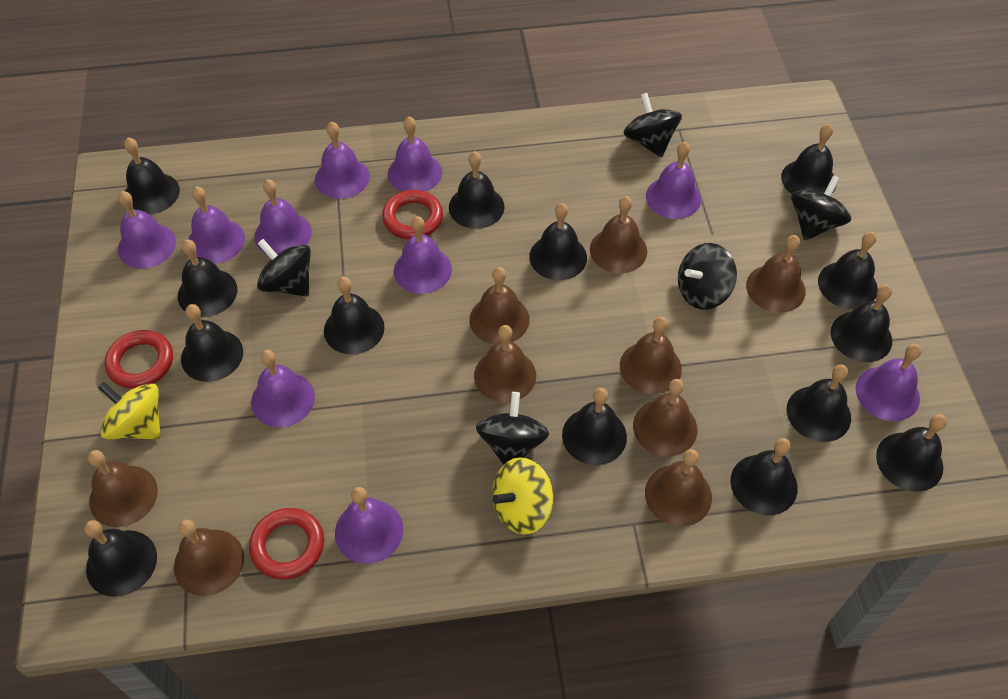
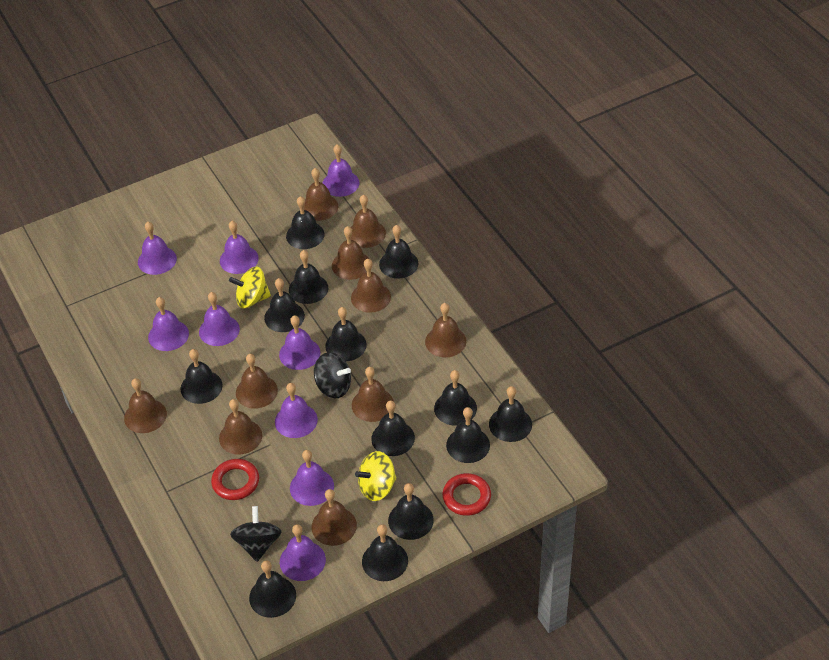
black bell: [84,520,157,597] [124,138,180,215] [178,239,237,317] [181,304,243,382] [324,277,385,355] [449,151,504,229] [529,203,587,280] [562,388,627,465] [730,438,798,515] [781,124,837,194] [787,364,851,442] [818,232,878,309] [830,285,892,362] [876,414,947,492] = 14 -> [181,349,223,404] [249,560,296,618] [264,278,305,332] [286,196,324,249] [289,250,328,304] [325,307,367,361] [362,524,408,581] [371,400,415,456] [379,225,419,279] [388,483,434,540] [434,370,477,426] [446,407,490,463] [489,386,532,442] = 13
black spinning top: [257,239,311,296] [476,392,549,465] [623,93,682,157] [678,243,737,310] [791,175,851,240] = 5 -> [230,506,282,562] [314,352,351,398] = 2
brown bell: [88,450,158,527] [174,519,244,596] [470,267,530,344] [474,325,536,403] [590,196,647,273] [620,317,682,394] [633,379,698,456] [645,449,712,526] [746,235,806,313] = 9 -> [124,378,167,433] [219,399,262,455] [236,354,278,409] [304,168,338,221] [311,489,357,546] [332,226,369,280] [351,195,386,248] [351,259,391,313] [352,367,394,422] [425,303,466,357] = 10
purple bell: [118,191,176,269] [189,187,245,264] [251,350,315,427] [255,179,312,254] [315,121,370,199] [335,487,403,564] [388,117,442,192] [394,216,452,294] [646,142,701,219] [856,344,922,421] = 10 -> [138,222,177,275] [148,297,189,351] [199,292,240,346] [220,221,259,274] [275,383,318,438] [279,315,321,370] [280,524,326,581] [290,450,334,506] [323,144,360,197] = 9
red ring: [104,330,173,389] [249,508,324,579] [382,190,443,239] = 3 -> [211,459,259,500] [443,473,491,516] = 2

